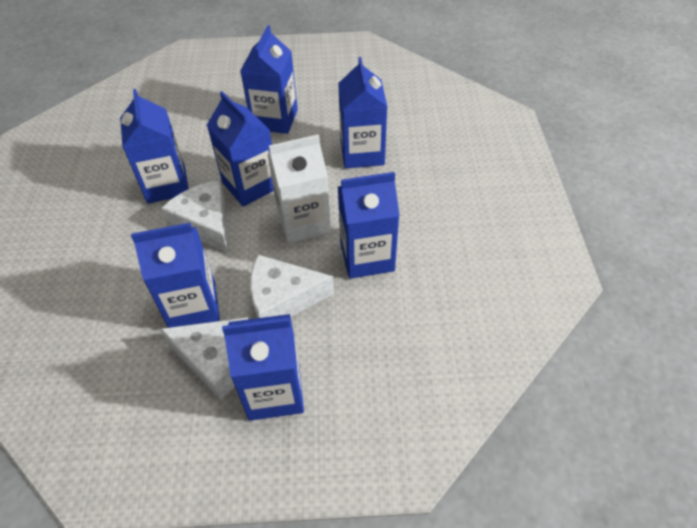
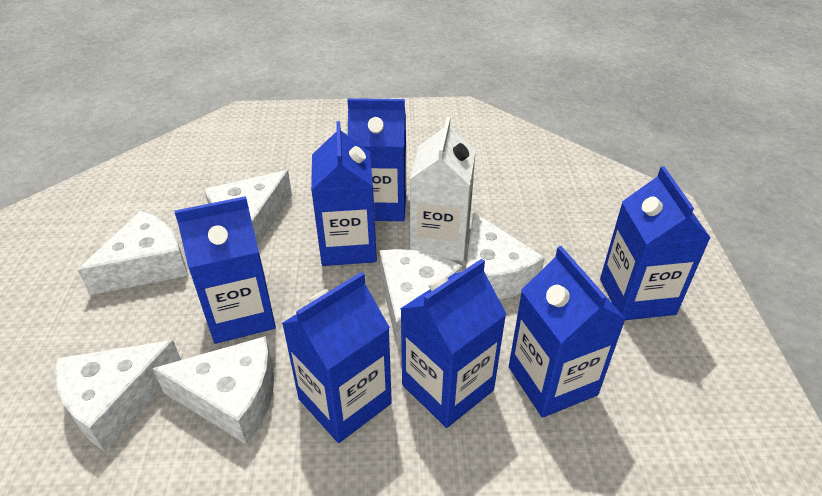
white cheese: [160,317,248,400] [161,180,228,253] [250,255,334,318] = 3 -> [55,340,181,451] [78,211,188,295] [153,336,274,445] [204,170,292,245] [379,249,462,347] [466,212,545,300] = 6

